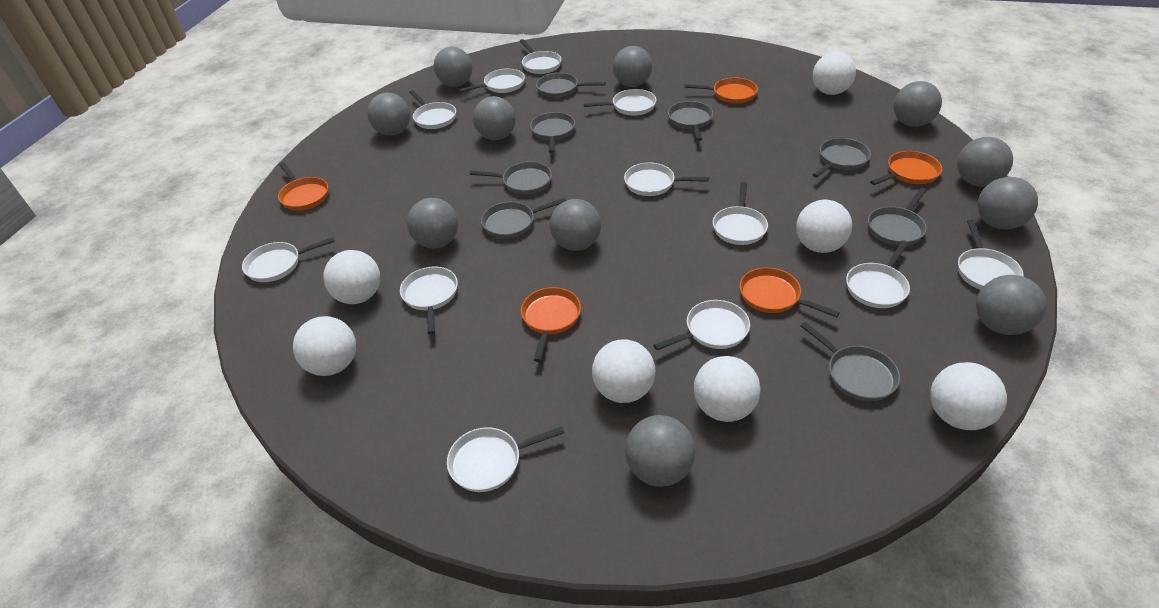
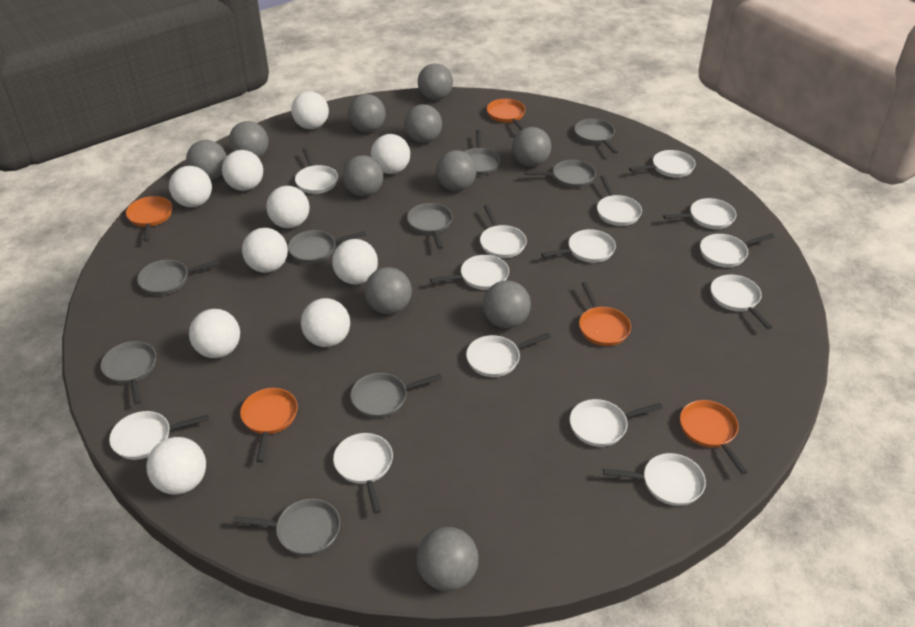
grey pan: [470,161,552,195] [481,198,566,239] [530,112,575,153] [536,73,606,98] [668,101,713,141] [800,322,900,401] [812,138,871,177] [868,188,927,246] = 8 -> [101,341,156,405] [137,260,220,295] [233,499,340,556] [288,230,366,264] [350,373,442,418] [407,203,452,249] [464,130,500,175] [524,160,596,188] [574,119,618,154] = 9
white ball: [293,316,356,376] [323,250,380,304] [592,339,655,403] [694,356,761,422] [796,200,852,253] [813,52,856,95] [931,362,1007,430] = 7 -> [146,437,206,495] [169,166,212,207] [189,309,240,358] [222,150,263,191] [242,228,288,273] [266,186,309,228] [291,91,329,129] [301,298,350,347] [332,239,378,285] [371,134,410,174] = 10
white pan: [242,237,335,282] [400,267,458,335] [409,90,456,129] [447,426,565,492] [459,69,525,93] [520,39,562,74] [584,89,656,116] [624,163,709,196] [654,300,750,350] [713,182,768,245] [846,240,910,308] [958,220,1024,290] = 12 -> [109,411,209,460] [295,148,338,194] [333,433,393,514] [430,255,509,290] [466,333,551,377] [480,205,527,258] [541,229,616,263] [570,399,663,447] [597,175,642,226] [603,453,706,506] [629,150,696,178] [663,198,736,229] [700,233,774,267] [711,275,772,329] = 14

